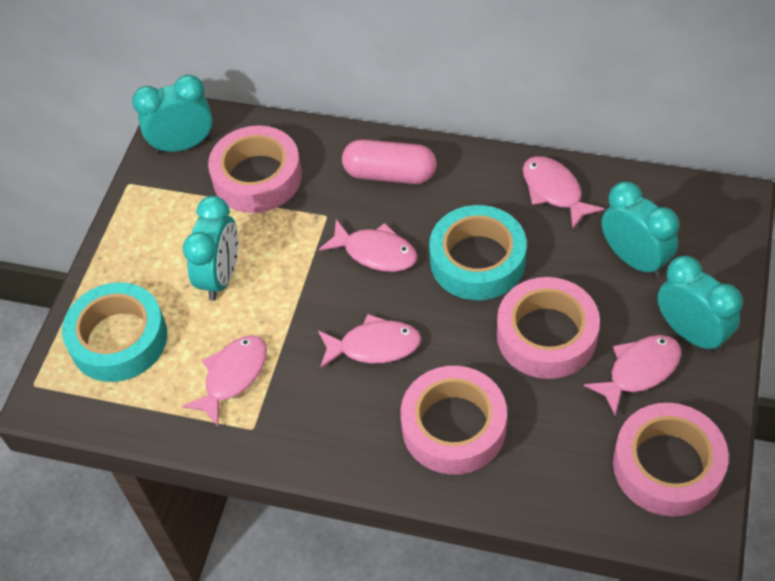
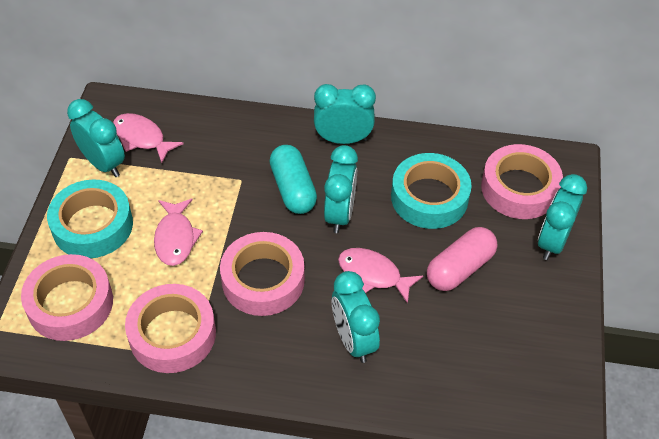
pink fish: [182,335,267,426] [318,314,421,369] [319,219,417,272] [523,156,605,229] [584,335,681,415] = 5 -> [113,113,184,163] [154,199,203,266] [338,248,423,304] = 3
turquoise capsule: none = 0 -> [270,145,317,214] = 1
turquoise clock: [132,75,213,154] [183,196,238,301] [602,182,680,277] [657,256,743,353] = 4 -> [67,99,125,177] [314,84,376,144] [324,145,358,233] [332,271,380,363] [538,174,587,260] = 5

